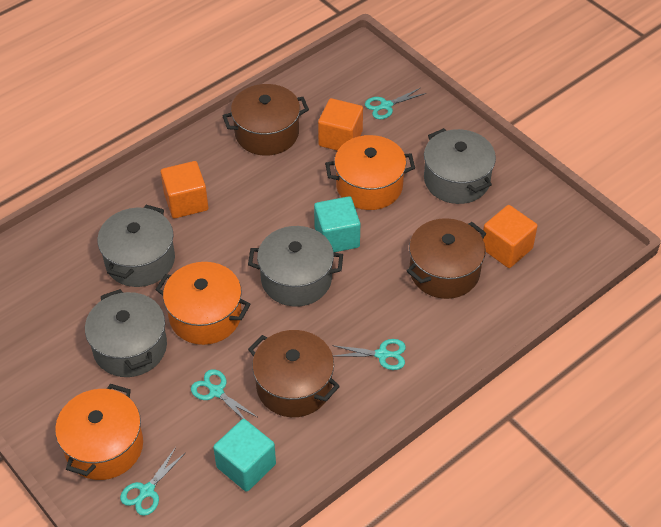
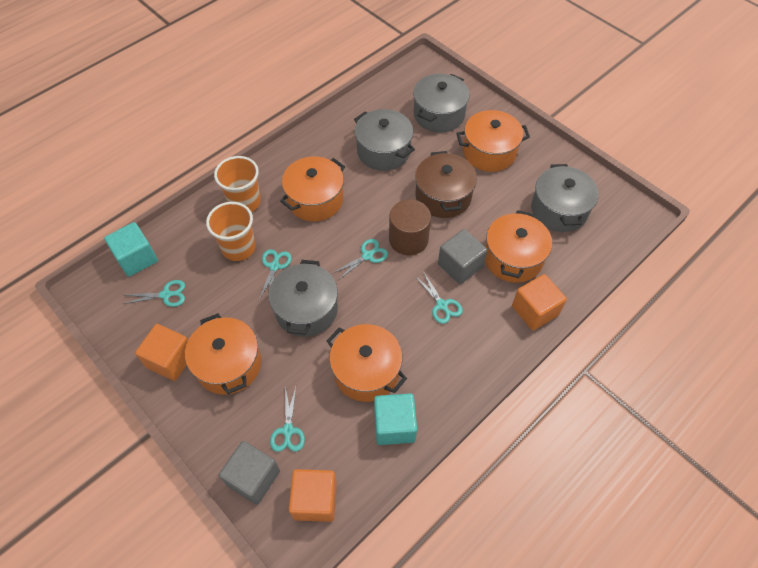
brown cylinder: none = 0 -> [389,200,431,255] = 1
brown pot: [222,84,309,156] [248,330,340,417] [407,218,487,299] = 3 -> [415,151,477,218] = 1
grey cube: none = 0 -> [219,441,280,505] [438,229,487,284] = 2
orange cup: none = 0 -> [206,202,256,261] [214,156,261,212] = 2
orange pot: [55,384,143,480] [155,262,251,345] [325,135,415,210] = 3 -> [185,313,261,395] [280,156,345,222] [326,324,407,402] [456,110,530,172] [485,210,552,283] = 5
turquoise scissors: [120,447,185,516] [191,369,257,419] [332,339,406,370] [365,88,426,119] = 4 -> [124,280,185,307] [259,249,292,300] [270,386,305,452] [333,239,388,280] [415,271,463,324] = 5

